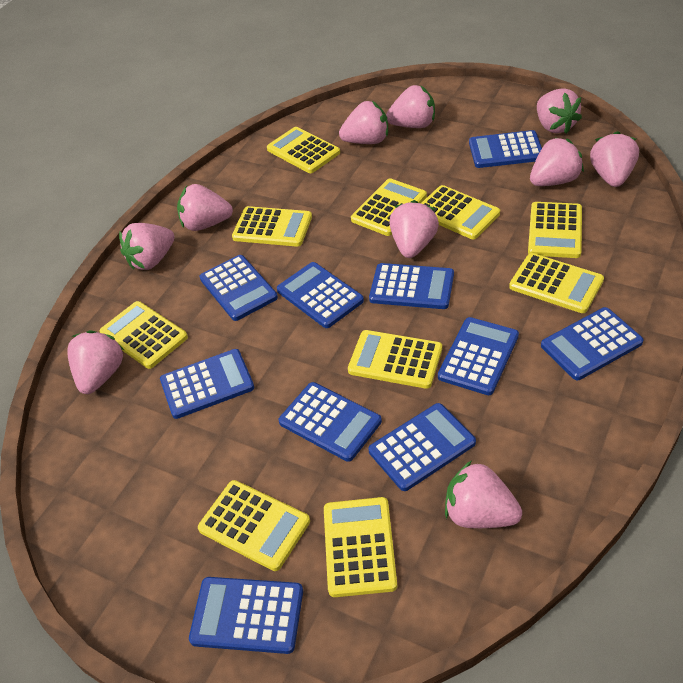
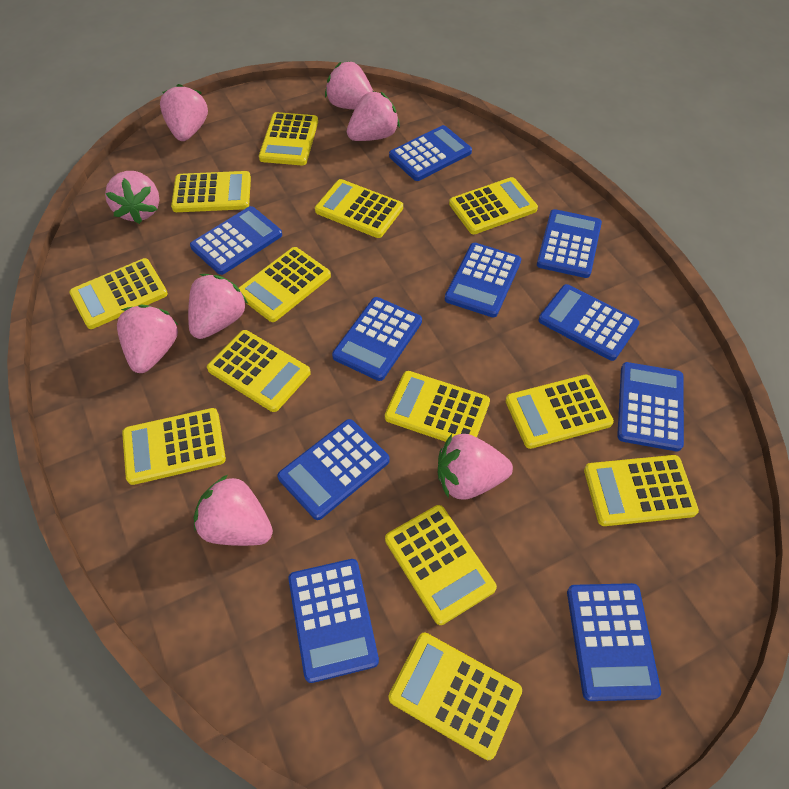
pink strawberry: [67,330,124,394] [119,223,174,270] [177,184,233,231] [339,101,388,144] [386,85,435,128] [389,200,439,258] [445,460,522,528] [530,138,584,186] [537,88,582,134] [590,131,639,187] = 10 -> [105,171,159,224] [117,305,178,373] [160,84,208,141] [188,274,248,339] [194,475,273,546] [325,61,373,110] [347,91,400,141] [438,434,513,499] = 8
yellow calculator: [99,301,188,369] [198,480,310,571] [232,206,312,247] [267,127,340,173] [324,497,397,597] [348,330,442,389] [351,178,427,236] [421,185,500,239] [509,253,604,313] [528,202,582,258] = 10 -> [69,258,168,329] [122,408,226,485] [171,171,251,212] [207,330,311,412] [239,247,331,322] [259,112,318,165] [315,179,403,238] [385,371,490,442] [385,505,497,625] [389,633,522,760] [449,177,538,234] [506,375,614,449] [584,455,699,526] = 13

